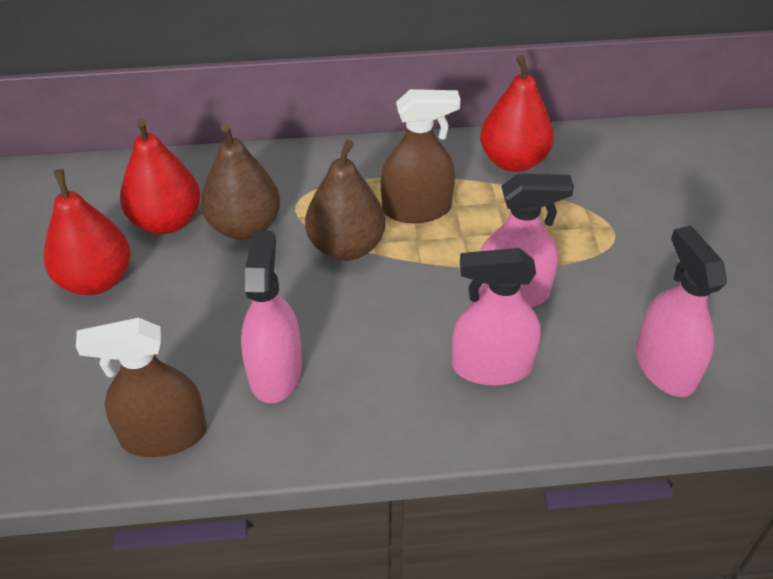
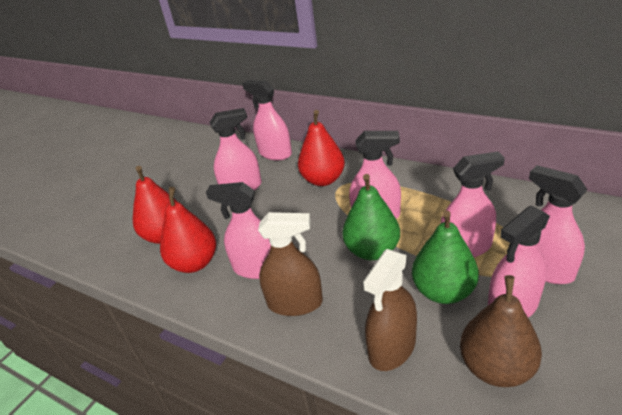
brown pear: [201,124,280,240] [305,140,385,261] = 2 -> [460,275,542,387] = 1
green pear: none = 0 -> [342,174,400,260] [412,210,479,304] = 2
pink spray bottle: [241,231,302,403] [452,248,541,385] [478,173,574,308] [636,226,727,397] = 4 -> [206,182,271,279] [209,108,262,190] [242,80,292,160] [349,131,401,219] [440,152,505,257] [488,206,550,318] [529,165,588,284] = 7

